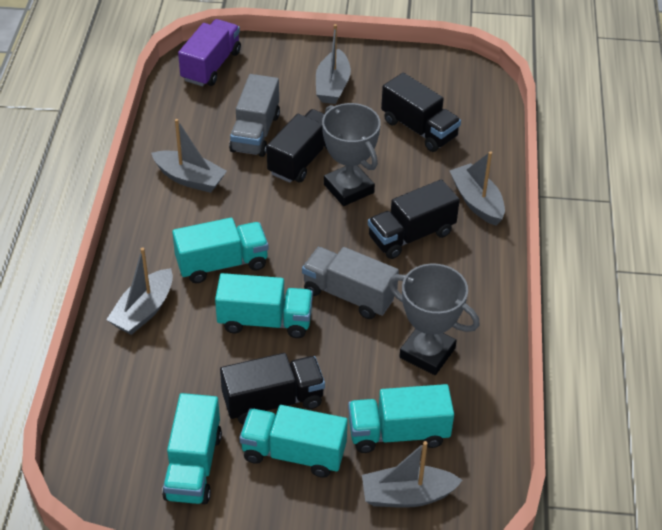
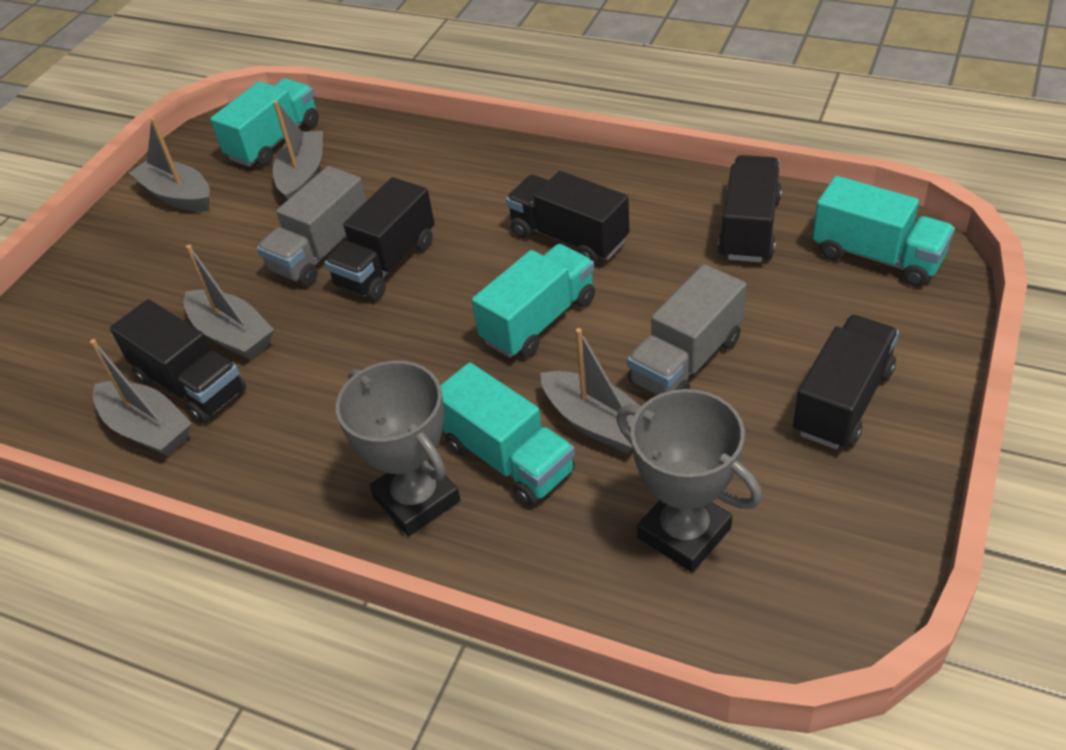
black truck: [220,353,325,424] [267,109,327,183] [368,179,460,259] [381,73,461,152] = 4 -> [110,299,246,423] [325,177,435,301] [506,171,629,264] [718,155,782,262] [793,315,899,449] = 5
purple truck: [178,19,241,86] = 1 -> none = 0
turquoise truck: [162,393,222,504] [172,218,269,283] [215,273,313,338] [239,405,348,478] [348,384,454,453] = 5 -> [210,78,319,167] [440,362,575,506] [472,244,595,358] [812,176,955,287] = 4

